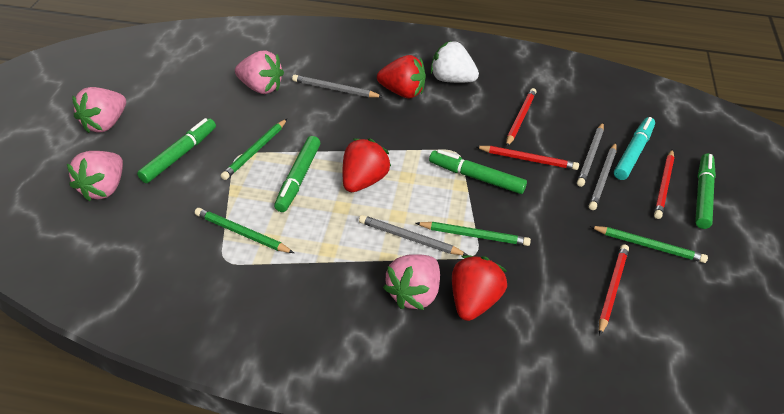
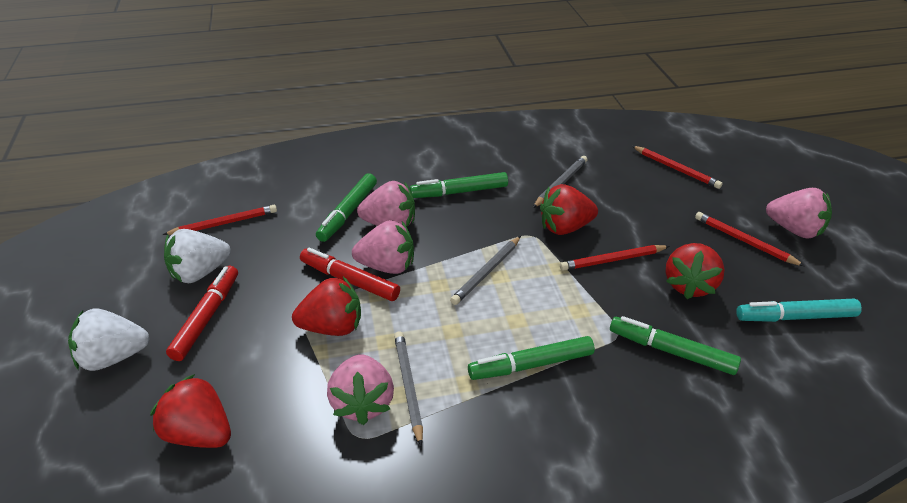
green pencil: [195,208,294,253] [221,119,287,180] [416,222,531,246] [590,226,708,263] = 4 -> none = 0
grey pencil: [292,75,383,97] [359,215,467,255] [577,123,604,187] [589,143,617,210] = 4 -> [394,331,423,447] [450,236,521,305] [533,156,587,208] = 3
red marker: none = 0 -> [166,266,238,361] [300,248,400,301] = 2
red strawberry: [343,139,391,192] [377,55,426,98] [452,255,507,321] = 3 -> [150,374,231,448] [292,277,361,336] [540,184,598,235] [665,243,725,299] = 4
white strawberry: [430,41,479,83] = 1 -> [68,309,150,371] [164,229,231,283] = 2

